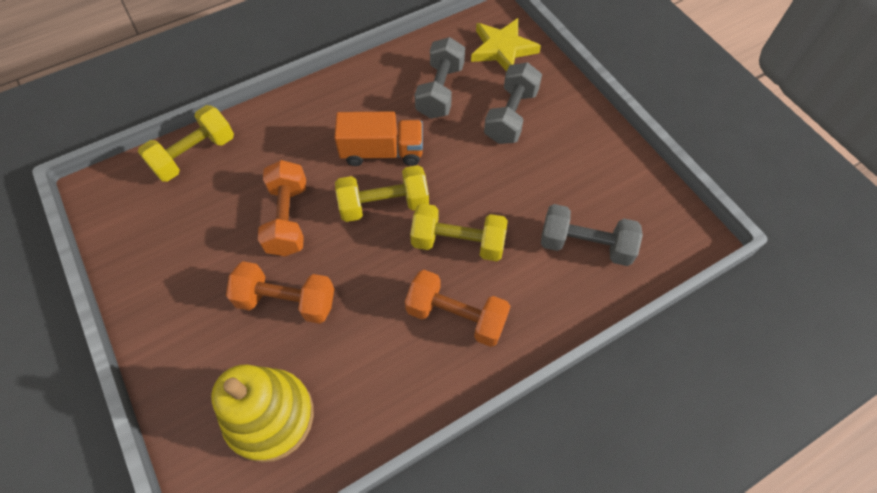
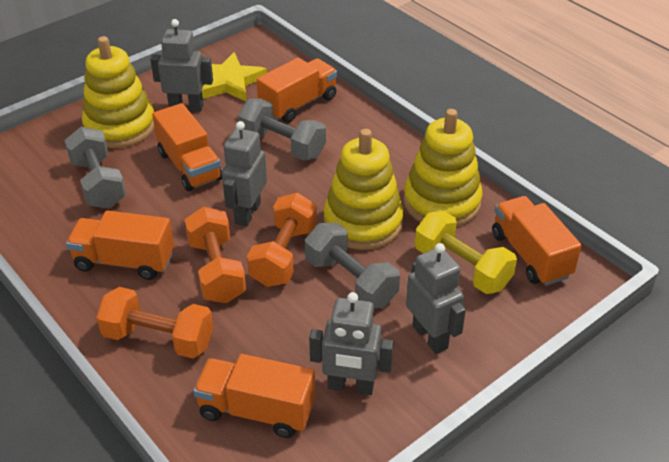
grey robot: none = 0 -> [150,19,213,112] [222,121,267,227] [309,292,394,395] [406,243,466,354] = 4
orange truck: [334,111,423,166] = 1 -> [66,210,174,280] [152,103,222,191] [193,354,315,438] [257,57,337,123] [492,196,582,286] = 5
yellow dumbbell: [138,105,234,182] [335,165,429,222] [410,203,508,261] = 3 -> [415,211,517,294] = 1
yellow stacking toy: [211,365,314,463] = 1 -> [82,36,154,148] [323,129,404,250] [403,109,482,227] = 3

